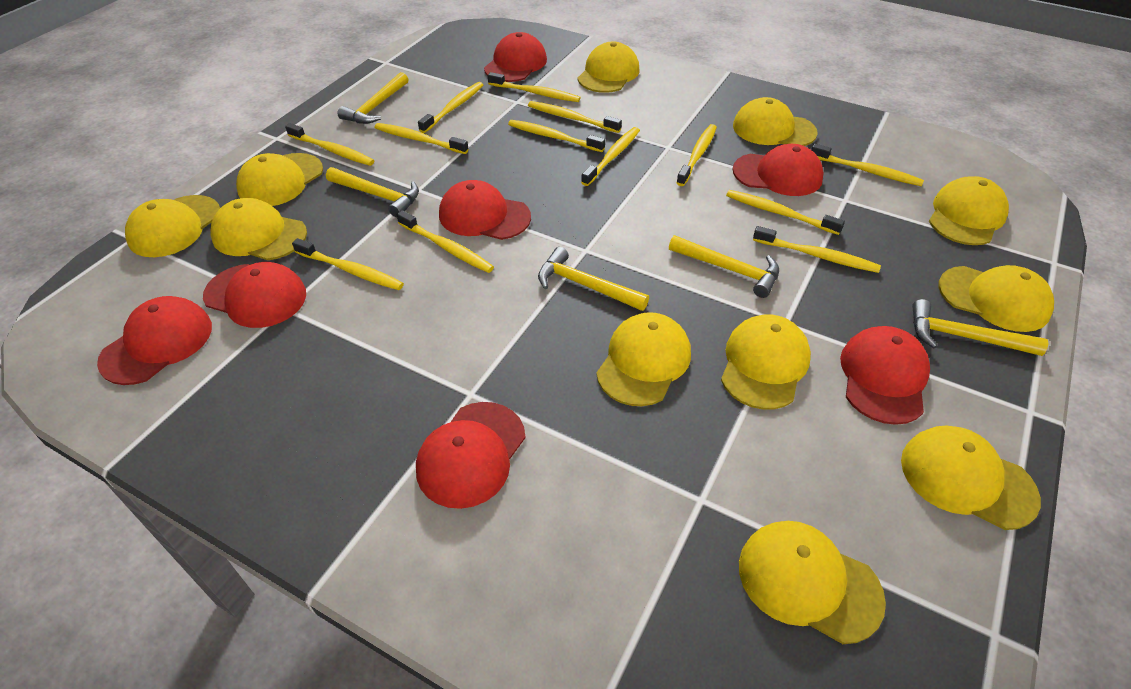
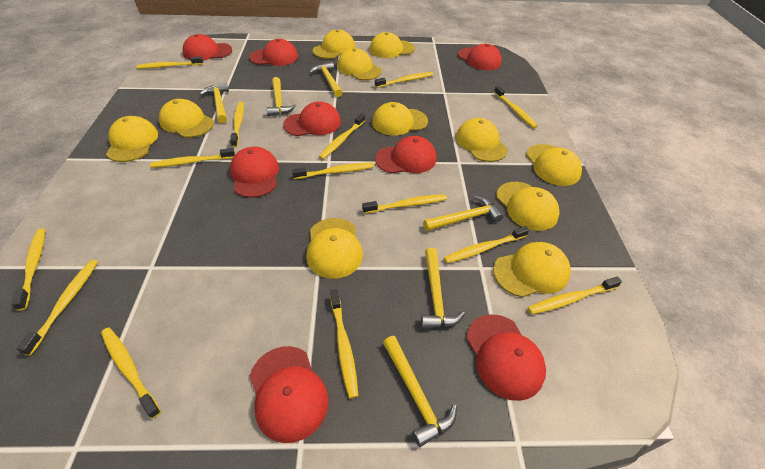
red cap: [97,296,212,385] [203,262,306,328] [416,402,525,509] [439,180,531,240] [484,32,547,82] [733,144,824,196] [840,326,930,425] = 7 -> [183,34,232,61] [230,147,279,198] [249,39,298,66] [250,346,329,443] [283,101,341,136] [375,136,436,174] [458,44,502,70] [466,314,546,401] = 8
yellow hammer: [326,167,419,217] [338,72,409,124] [538,247,649,311] [669,235,779,298] [912,299,1048,356] = 5 -> [200,83,229,123] [266,77,296,116] [310,62,343,97] [383,336,457,447] [421,248,465,329] [423,195,504,231] = 6
yellow toothbrush: [285,123,374,166] [292,238,404,290] [375,123,468,154] [397,210,494,273] [418,82,483,133] [488,72,581,102] [508,120,605,152] [528,101,622,133] [581,127,640,186] [676,124,717,186] [726,190,845,235] [753,226,881,273] [811,144,924,186] = 13 -> [11,228,45,310] [17,260,98,355] [101,327,161,419] [136,56,203,69] [150,148,235,168] [230,102,244,147] [292,163,374,179] [319,114,365,159] [330,289,358,399] [362,194,447,214] [375,72,433,88] [444,226,529,263] [494,86,538,128] [528,276,622,314] = 14

